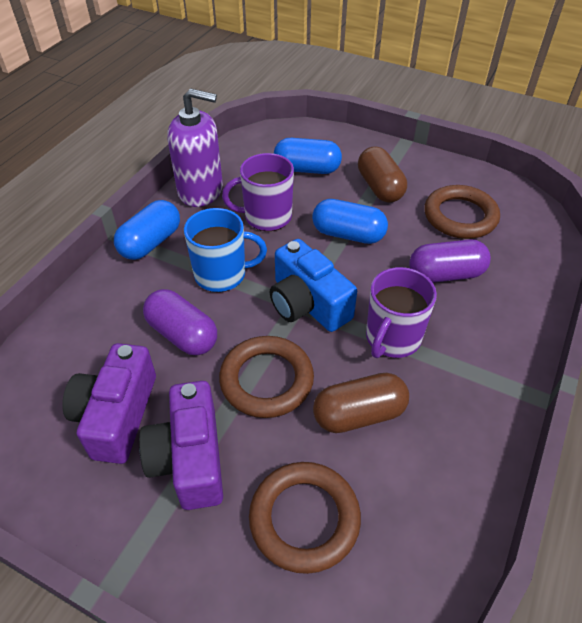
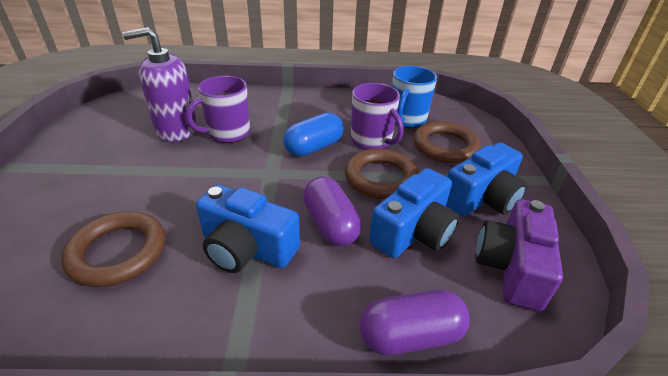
blue camera: [270,239,357,332] = 1 -> [196,184,300,273] [369,168,459,258] [446,143,527,216] = 3
blue capsule: [114,200,180,260] [274,138,342,174] [312,199,388,244] = 3 -> [283,112,344,156] = 1
brown capsule: [313,373,409,433] [358,146,407,203] = 2 -> none = 0
purple camera: [62,343,156,464] [139,381,223,510] = 2 -> [476,199,563,311] = 1

